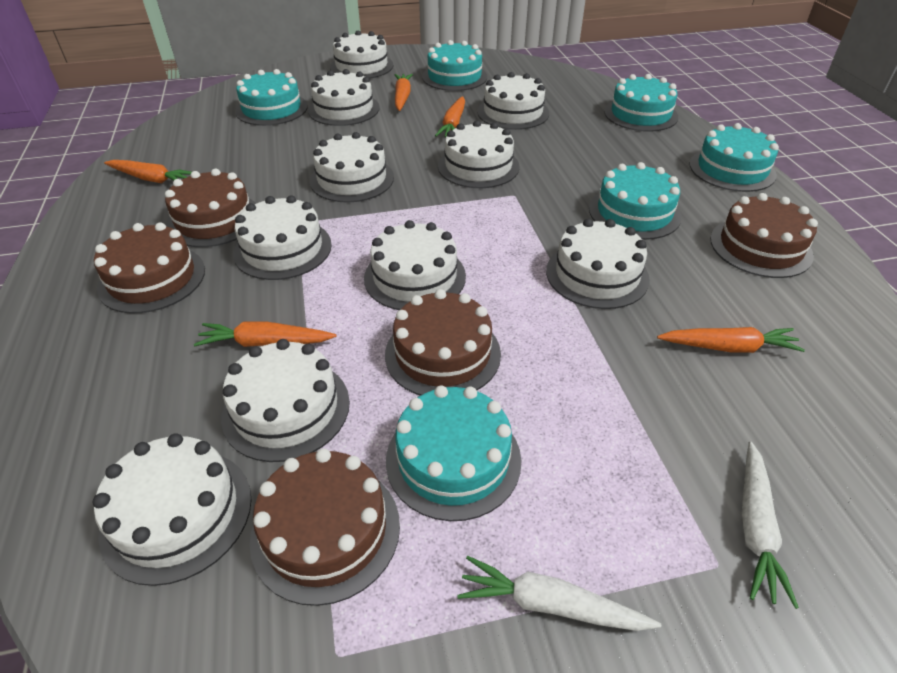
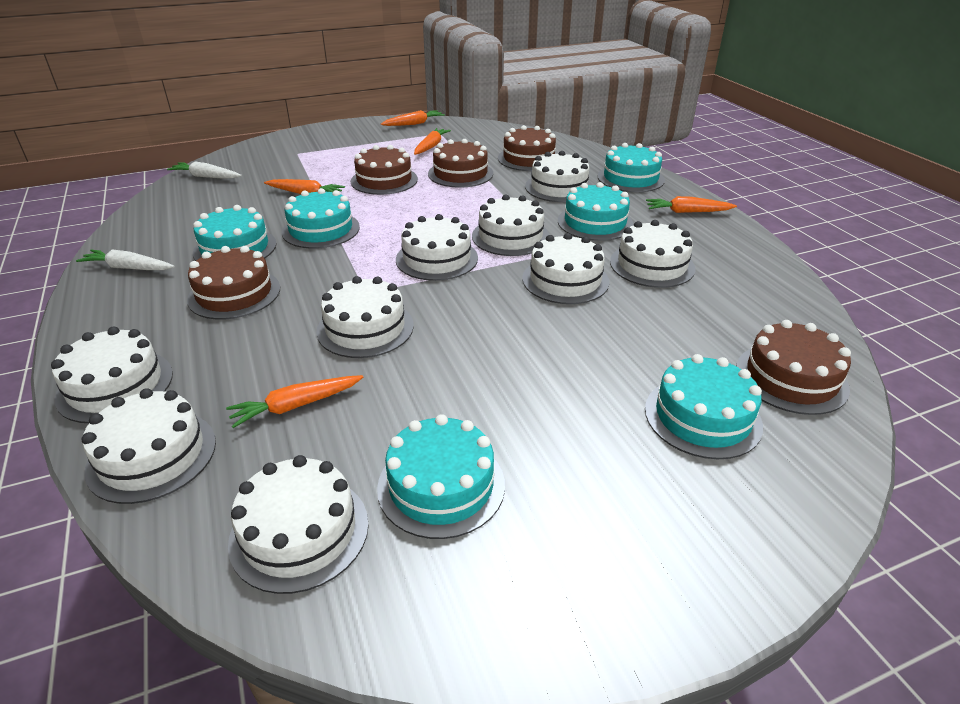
white cake: [93,433,251,586] [221,339,350,462] [233,196,332,280] [308,69,380,126] [310,132,394,202] [330,31,393,79] [364,220,466,310] [438,120,520,188] [477,72,549,130] [546,219,650,309] = 10 -> [51,327,173,423] [81,388,216,504] [228,455,369,594] [316,276,414,358] [396,214,478,281] [472,195,549,256] [522,233,609,304] [525,151,592,202] [610,220,696,288] = 9

